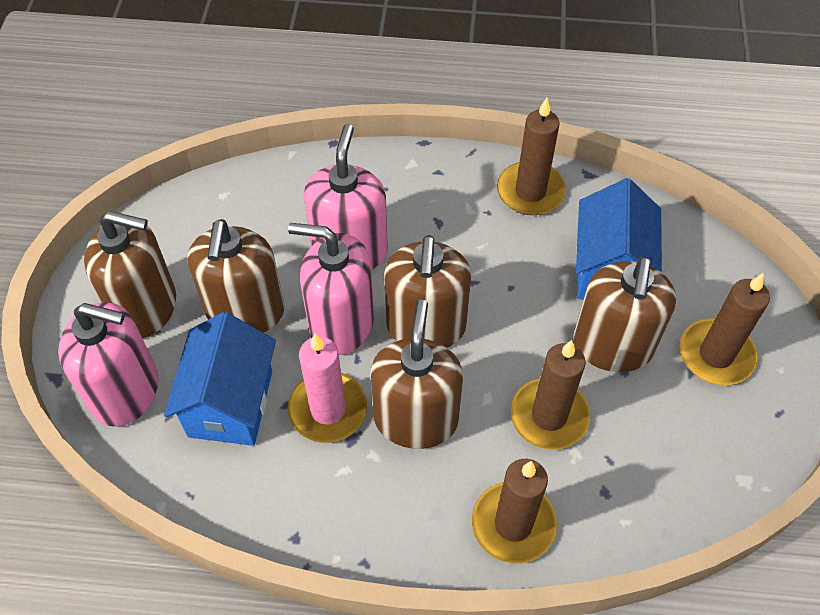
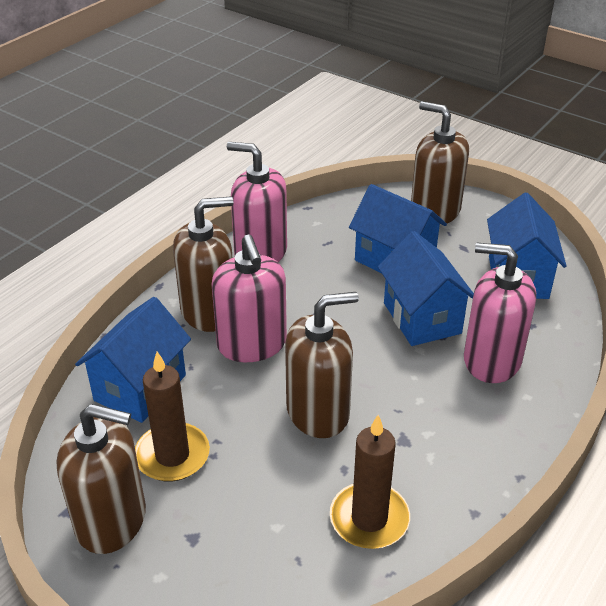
blue house: [164,312,276,446] [576,178,662,300] = 2 -> [75,297,191,423] [349,184,447,274] [378,231,474,346] [487,193,567,299] = 4
brown candle: [472,459,557,563] [497,98,566,215] [510,340,590,450] [680,273,770,385] = 4 -> [135,352,210,482] [330,415,410,549] = 2
brown soap dispenser: [84,211,176,338] [188,219,284,333] [371,300,463,449] [384,235,471,348] [573,256,676,372] = 5 -> [57,404,146,554] [173,196,233,332] [285,292,359,438] [411,101,469,226] = 4
pink candle: [288,333,367,443] = 1 -> none = 0

